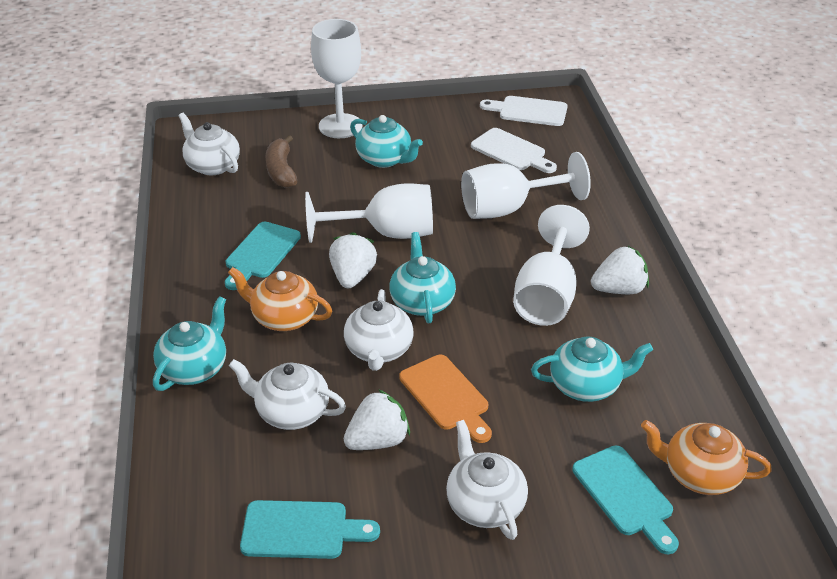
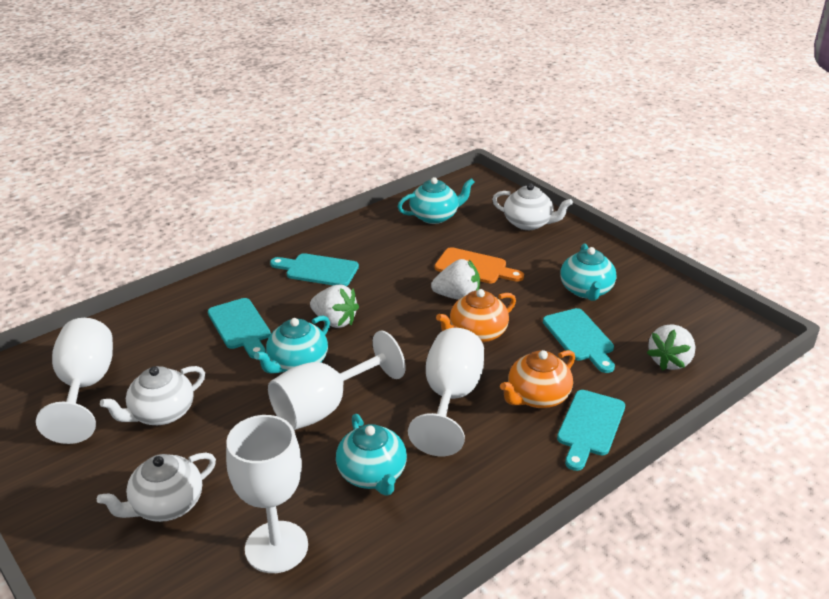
brown banana: [265,135,297,188] = 1 -> none = 0
turquoise cutting board: [225,222,301,290] [240,500,380,559] [572,445,679,554] = 3 -> [208,298,271,359] [270,253,359,286] [543,308,615,373] [557,390,625,471] = 4
white cutting board: [471,128,557,173] [480,96,568,126] = 2 -> none = 0
white teapot: [178,113,240,175] [229,359,346,430] [344,289,414,371] [446,420,528,540] = 4 -> [97,453,216,522] [100,366,205,425] [492,183,573,230] = 3

